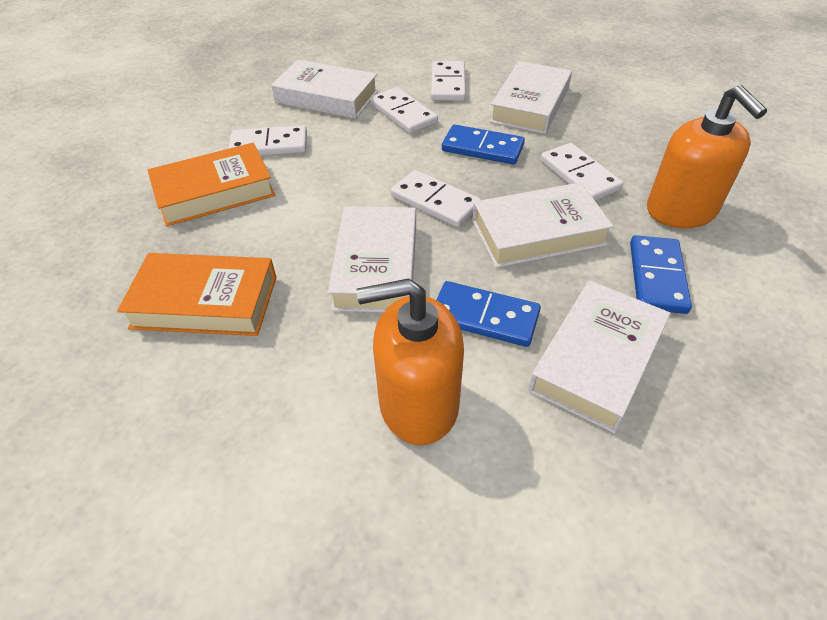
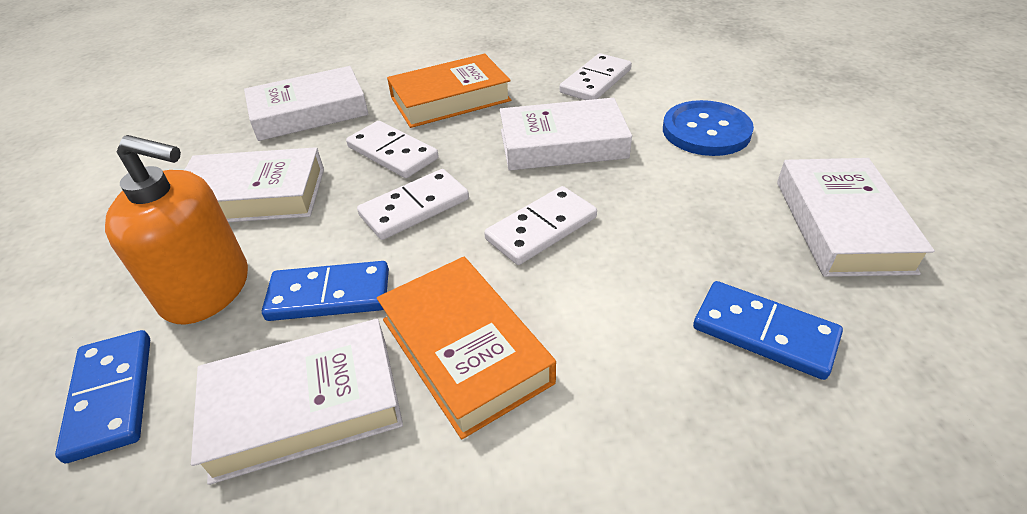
blue button: none = 0 -> [663,100,754,156] = 1
orange soap dispenser: [356,278,464,445] [647,85,767,228] = 2 -> [105,135,248,324] = 1
white domino: [228,125,307,156] [370,87,438,134] [391,170,481,228] [431,61,466,101] [540,143,623,201] = 5 -> [346,121,439,178] [357,169,469,240] [484,186,597,265] [560,53,632,100] = 4

